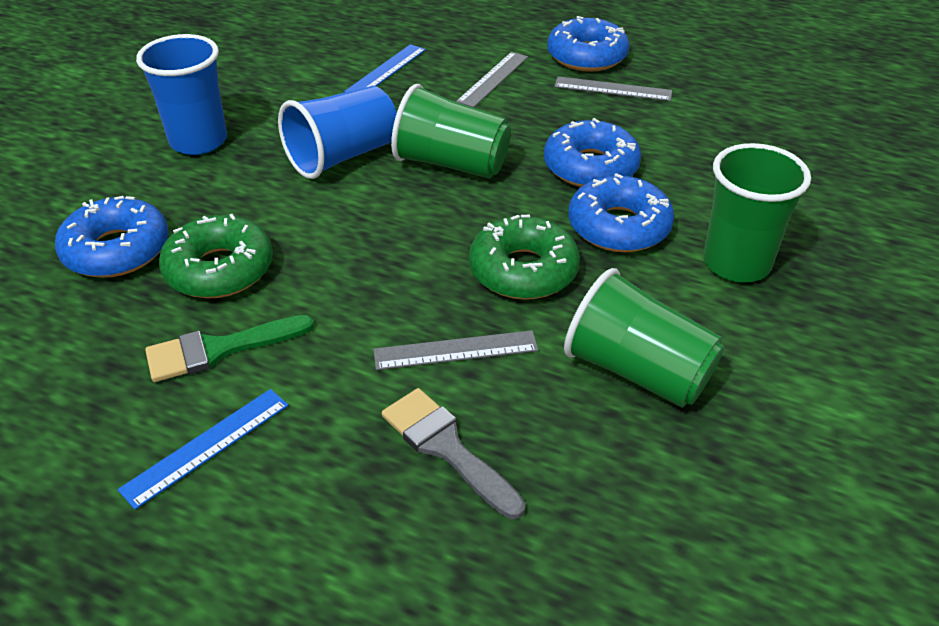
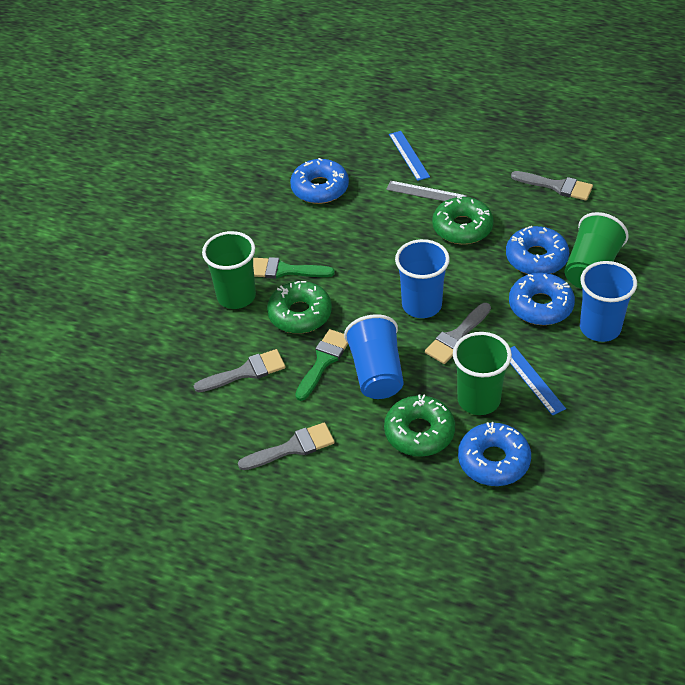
blue cup: [136,34,227,155] [278,86,397,179] = 2 -> [344,314,404,399] [395,239,450,318] [580,261,637,342] = 3
green brush: [145,315,314,382] = 1 -> [253,257,335,279] [295,329,348,401] = 2
green donut: [159,214,273,298] [469,215,580,300] = 2 -> [267,281,332,334] [384,394,455,457] [432,196,494,244] = 3
grey brush: [382,388,525,519] = 1 -> [194,349,286,392] [238,422,335,470] [425,303,491,364] [511,171,593,201] = 4
grey ruler: [373,330,538,370] [456,52,528,108] [554,76,672,101] = 3 -> [386,181,467,201] = 1

